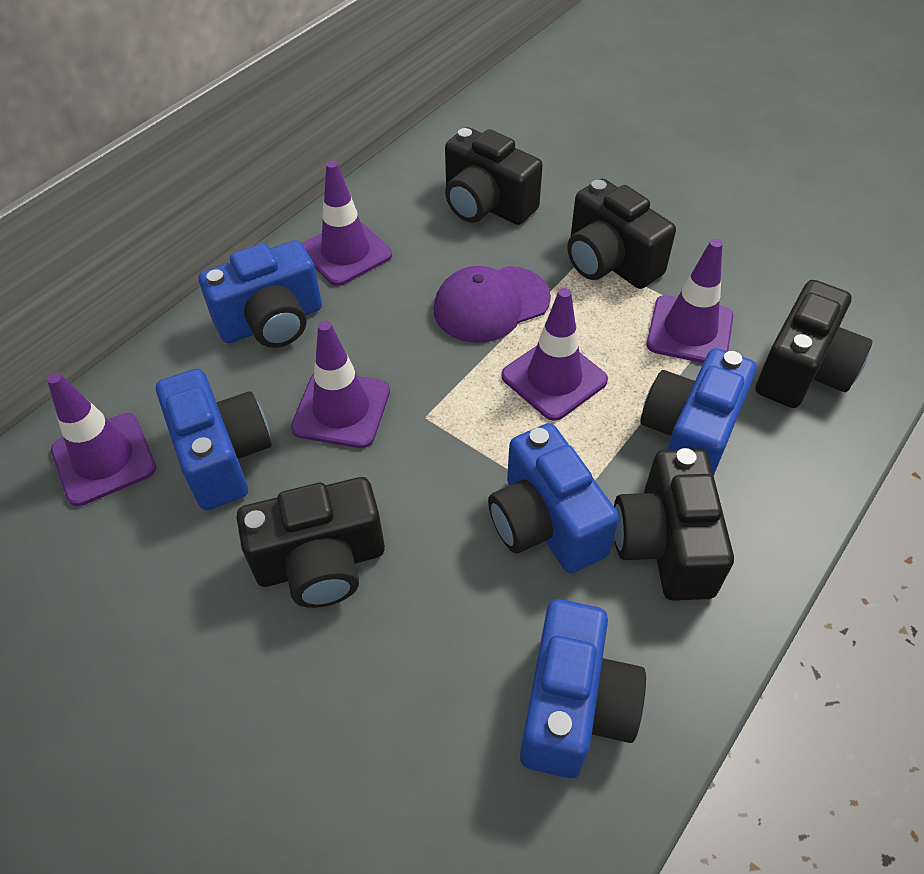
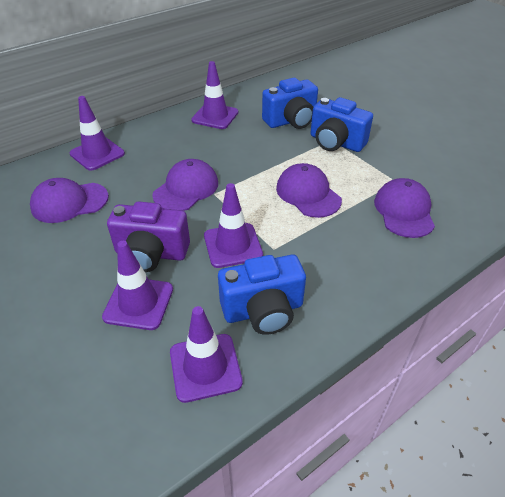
black camera: [236,477,385,608] [445,127,543,225] [567,179,676,289] [614,448,734,601] [756,280,872,408] = 5 -> none = 0
blue camera: [156,369,272,510] [198,240,322,348] [488,423,619,573] [520,599,646,778] [641,348,756,476] = 5 -> [218,255,306,335] [262,78,318,129] [310,97,373,152] = 3
purple camera: none = 0 -> [107,201,190,272] = 1
purple cap: [434,266,551,343] = 1 -> [30,178,109,223] [152,159,218,211] [276,163,342,218] [374,178,435,238] = 4

